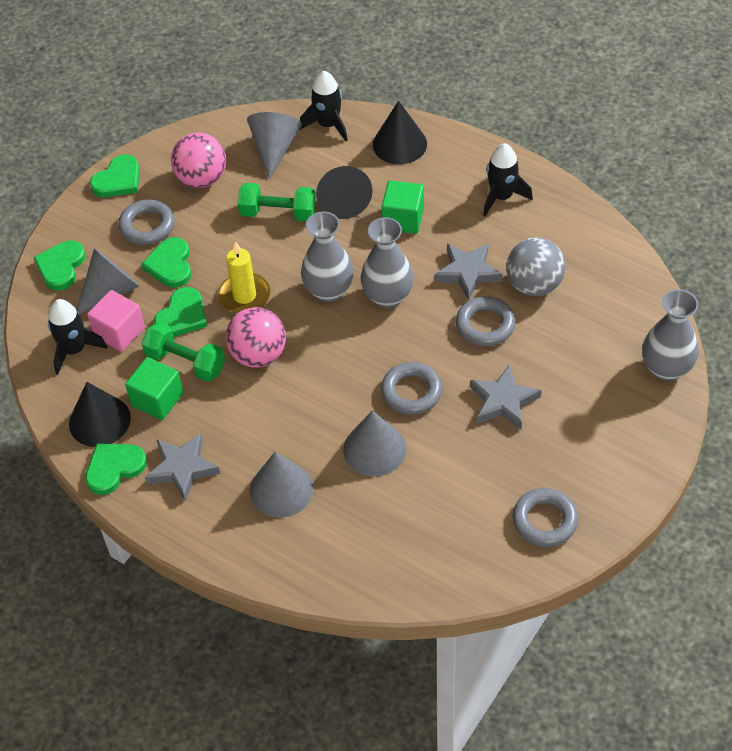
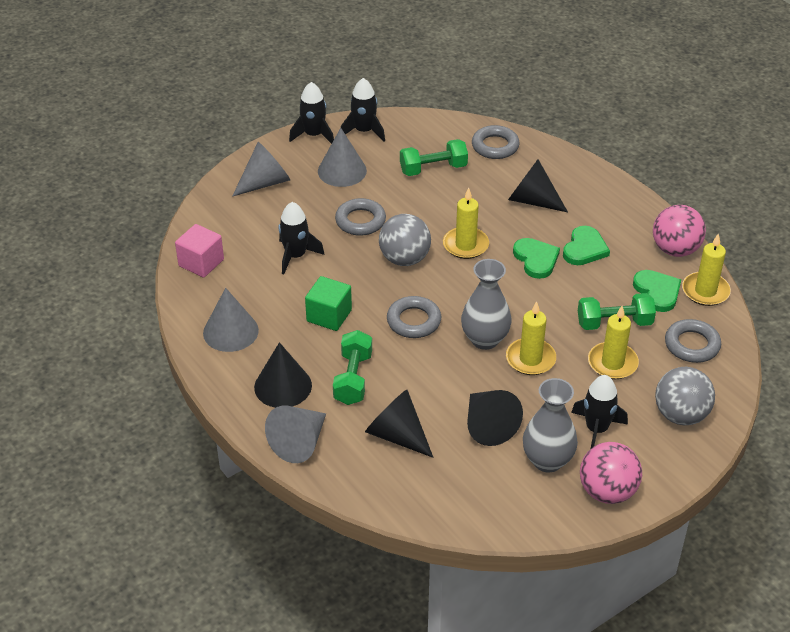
black cone: [69,382,131,447] [316,166,373,219] [373,101,427,164] = 3 -> [254,342,312,408] [365,390,433,458] [467,390,523,446] [508,159,568,212] = 4
black rocket: [48,299,107,375] [299,71,348,141] [483,143,533,216] = 3 -> [279,202,325,274] [289,82,334,144] [341,78,385,141] [571,375,628,448] = 4
green cube: [125,357,183,420] [382,180,424,234] = 2 -> [305,276,352,331] = 1
green dumbbell: [141,322,225,382] [237,183,316,221] = 2 -> [333,330,372,405] [400,139,468,176] [578,293,656,330] = 3
green heart: [33,240,86,290] [85,444,147,495] [90,155,140,197] [141,237,192,288] [154,287,207,337] = 5 -> [513,238,560,279] [563,226,610,265] [633,270,681,312] = 3
grey ball: [506,237,566,296] = 1 -> [379,214,431,266] [655,367,715,425] = 2
grey star: [145,433,220,502] [434,243,503,301] [470,364,542,430] = 3 -> none = 0
grey vase: [301,211,354,302] [361,217,414,308] [642,289,699,381] = 3 -> [461,259,512,350] [523,378,578,472] = 2
yellow candle: [218,241,270,313] = 1 -> [443,188,489,259] [506,301,556,375] [588,306,639,379] [682,233,731,306] = 4

